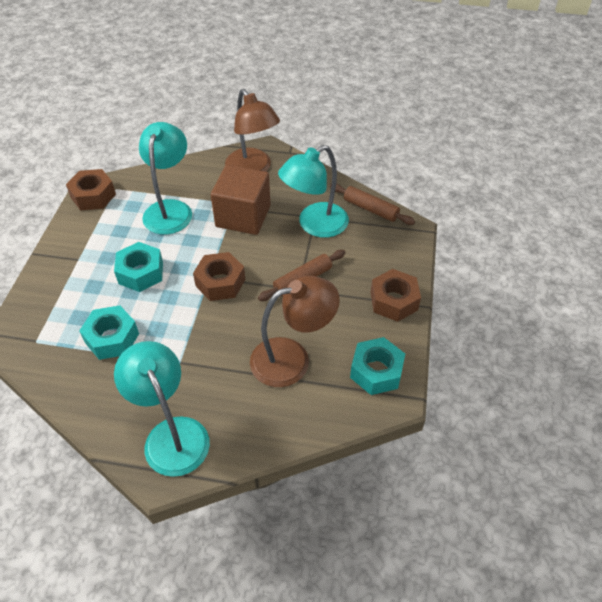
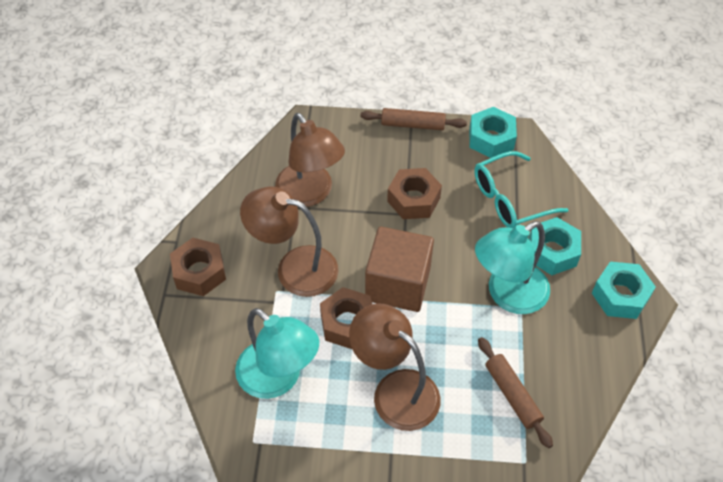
brown lamp: [225,89,280,172] [250,276,340,387] = 2 -> [240,187,339,297] [275,113,345,207] [349,303,441,431] = 3
turquoise glasses: none = 0 -> [474,151,568,229] = 1
turquoise lamp: [114,341,210,477] [139,122,192,235] [278,145,349,238] = 3 -> [235,308,319,399] [475,221,550,314] = 2

